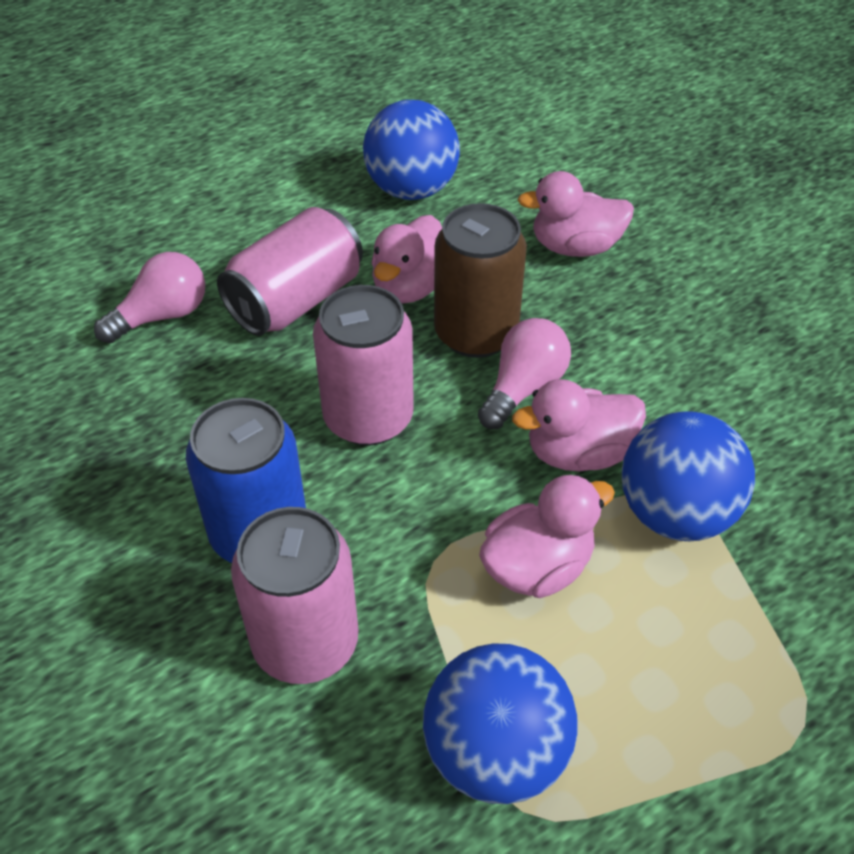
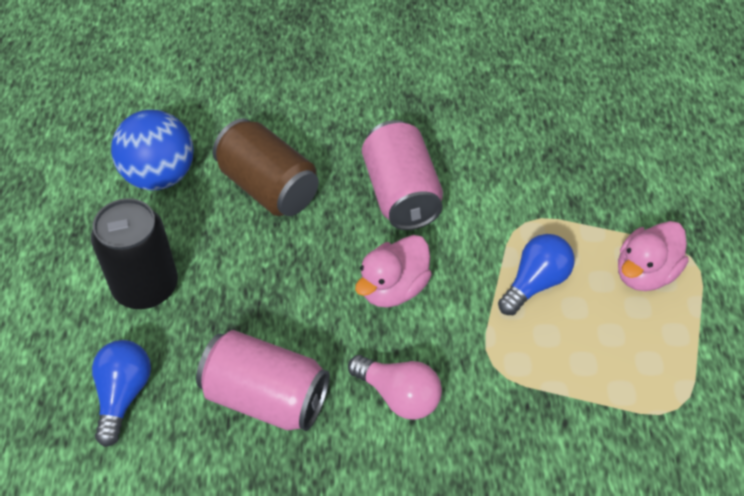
black can: none = 0 -> [91,198,178,309] = 1
blue ball: [363,100,460,200] [423,643,578,804] [622,411,755,541] = 3 -> [111,110,194,190] = 1
blue can: [186,398,306,563] = 1 -> none = 0
blue light bulb: none = 0 -> [92,340,151,447] [498,234,575,315] = 2
pink can: [217,207,363,336] [231,507,359,684] [313,285,414,446] = 3 -> [196,330,330,431] [362,120,443,230] = 2
pink duck: [372,215,442,303] [479,474,615,598] [512,379,646,471] [518,171,634,257] = 4 -> [355,235,432,308] [618,221,689,291] = 2
pink light bulb: [94,252,205,343] [478,318,571,429] = 2 -> [348,355,442,420] = 1

